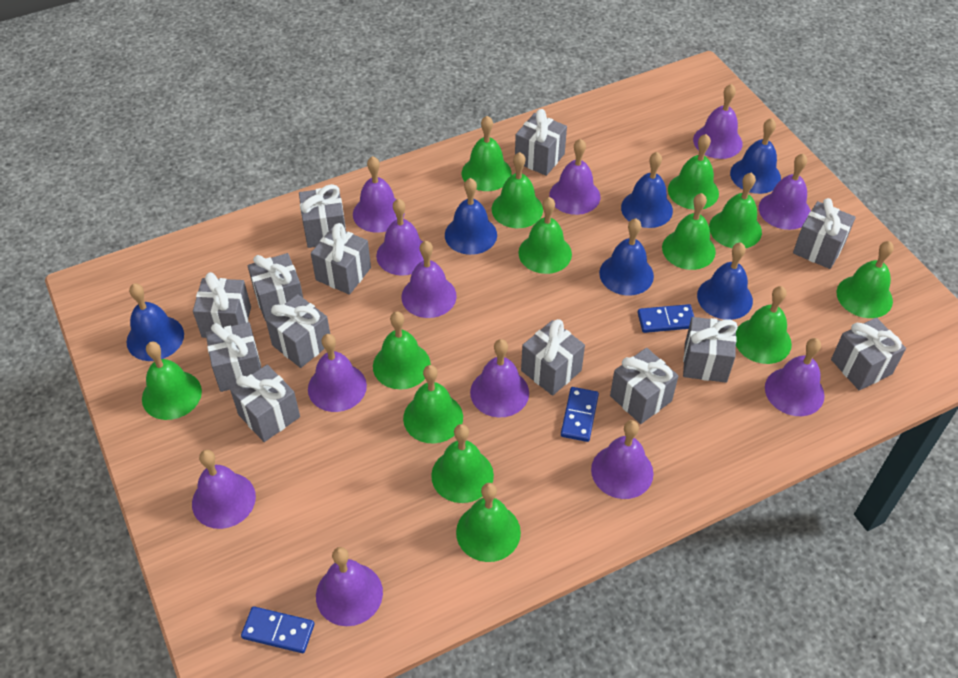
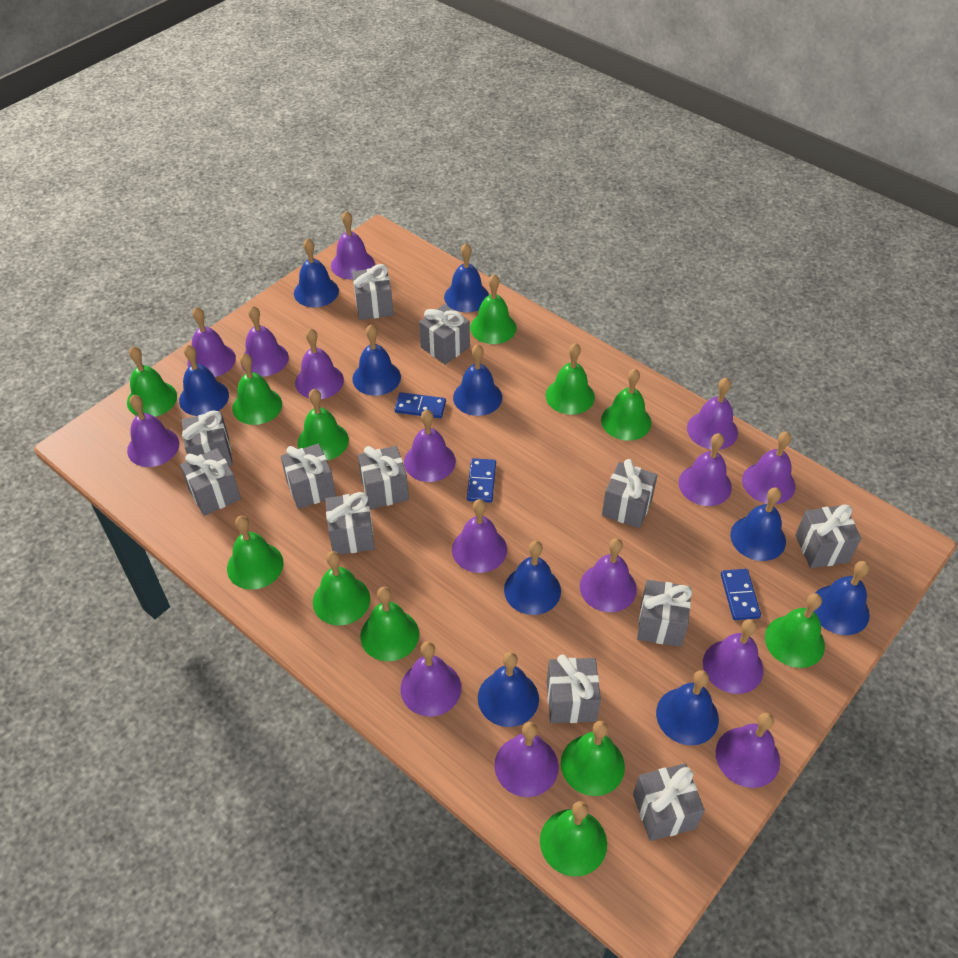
blue bell: [126,283,184,361] [445,178,497,255] [599,218,654,295] [621,152,673,228] [697,242,753,320] [730,118,781,194] = 6 -> [179,345,229,416] [294,238,339,307] [352,325,401,396] [444,243,489,313] [453,344,502,416] [478,652,539,727] [504,541,561,615] [656,670,719,745] [730,487,786,561] [814,561,870,635] = 10
green bell: [142,342,202,420] [373,311,431,390] [403,365,463,443] [431,424,494,503] [456,483,521,562] [462,116,512,191] [492,152,543,228] [518,197,572,274] [662,193,716,270] [668,134,719,210] [709,173,762,248] [736,286,792,364] [837,241,894,318] = 13 -> [127,346,177,417] [227,516,283,590] [232,353,282,425] [298,389,349,460] [313,551,370,625] [360,587,419,661] [470,274,517,344] [540,801,607,877] [546,343,595,415] [561,721,625,796] [601,369,651,441] [765,593,825,668] = 12
grey gift: [193,272,251,338] [206,322,261,392] [230,364,300,442] [248,253,303,321] [265,294,330,368] [299,184,346,248] [311,223,371,295] [515,109,567,176] [521,319,585,396] [610,348,678,424] [683,317,738,383] [793,198,856,269] [831,317,906,390] = 13 -> [180,448,241,516] [182,411,233,466] [281,444,336,509] [325,492,375,555] [352,264,393,320] [358,446,409,509] [419,304,470,365] [547,654,601,723] [602,459,658,528] [633,763,705,841] [637,580,692,647] [795,504,862,568] = 12
purple bell: [192,450,256,529] [308,334,367,412] [316,547,383,626] [353,156,405,233] [376,199,424,276] [401,241,457,318] [470,339,529,418] [549,139,600,215] [591,420,654,499] [693,84,742,159] [759,154,811,230] [765,338,825,416] = 12 -> [127,395,179,467] [188,307,236,377] [241,306,289,377] [295,328,344,399] [331,211,375,279] [401,641,461,717] [404,410,456,482] [452,499,507,573] [494,722,559,797] [580,538,637,612] [679,433,732,506] [687,378,738,450] [703,619,764,694] [716,712,780,788] [742,431,795,504] = 15

